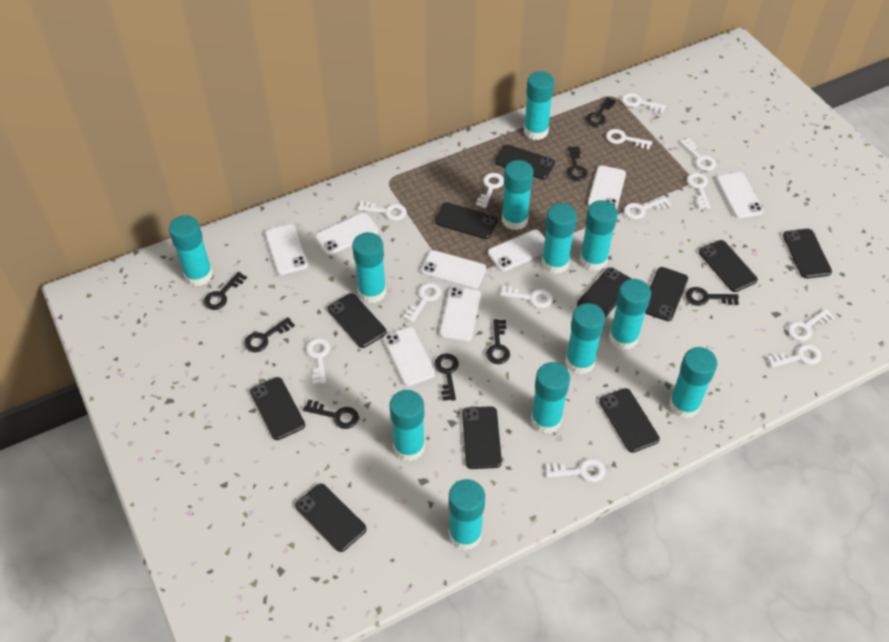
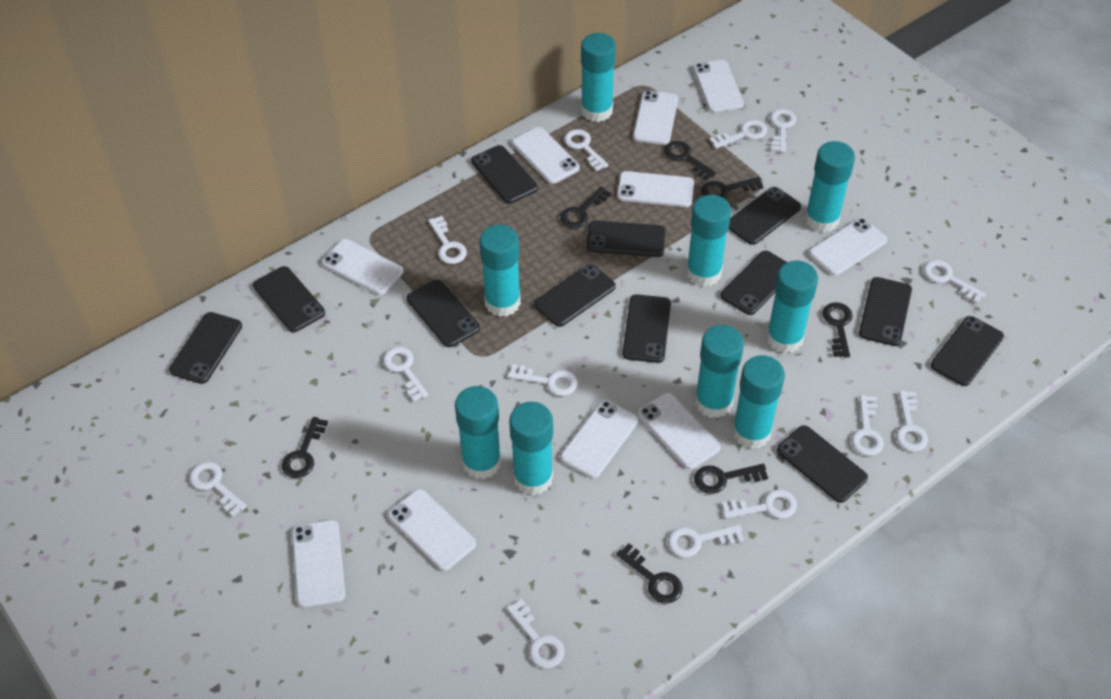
black key: [204,272,247,310] [244,317,295,352] [303,399,359,429] [434,354,459,401] [486,319,510,364] [567,146,588,181] [586,97,616,127] [686,287,739,306] = 8 -> [282,417,328,478] [560,187,612,228] [616,543,683,603] [664,141,716,180] [694,464,768,494] [701,177,763,199] [822,302,853,357] = 7
black phone: [250,377,305,440] [295,484,367,552] [328,293,387,348] [435,202,498,239] [462,406,502,469] [495,144,555,180] [577,267,632,318] [599,388,660,453] [645,267,688,321] [699,240,758,292] [783,229,832,278] = 11 -> [169,312,242,384] [253,266,325,332] [407,280,480,347] [471,145,538,204] [534,264,616,327] [587,220,666,257] [622,294,671,363] [721,251,787,315] [729,187,801,245] [777,425,868,503] [859,277,912,346] [931,316,1004,386] = 12
turquoise glue stick: [169,215,213,286] [352,232,386,303] [390,390,425,461] [449,479,485,550] [502,160,534,230] [524,71,554,140] [531,362,570,434] [542,203,577,274] [565,303,605,375] [580,200,618,271] [609,279,651,350] [669,347,717,419] = 12 -> [455,386,501,479] [479,224,521,317] [509,402,553,495] [581,33,616,122] [686,195,731,287] [695,325,744,418] [732,355,785,449] [766,261,818,353] [805,141,855,233] = 9
white phone: [265,224,308,275] [315,213,379,255] [383,327,435,386] [421,250,486,289] [440,287,481,341] [488,230,545,272] [588,165,626,209] [716,172,763,218] = 8 -> [292,520,345,608] [322,239,403,295] [388,489,476,571] [512,127,580,184] [560,400,638,478] [617,171,694,207] [633,91,678,145] [638,393,721,469] [693,60,744,112] [809,218,888,276] = 10

